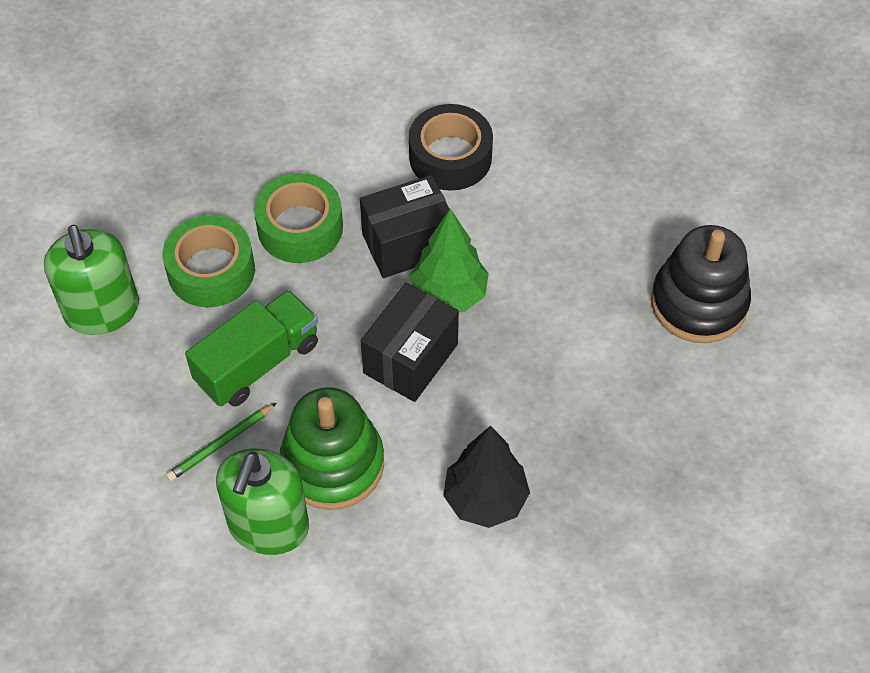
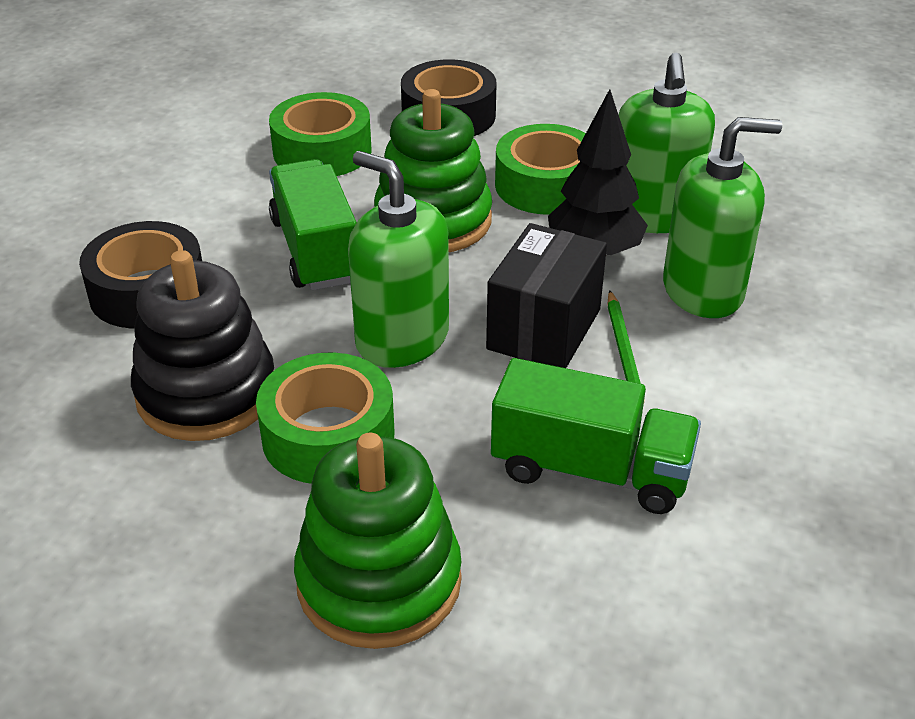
black box: [360,175,450,278] [361,283,459,402] = 2 -> [486,223,607,368] = 1
black tape: [409,104,493,191] = 1 -> [79,221,202,328] [401,59,497,136] = 2
green soap dispenser: [44,225,139,335] [216,449,309,555] = 2 -> [348,151,449,368] [618,53,715,233] [663,117,782,318] = 3
green stacking toy: [280,388,384,510] = 1 -> [294,433,462,649] [374,89,492,252] = 2
green tape: [162,215,255,307] [254,173,343,263] = 2 -> [256,352,394,483] [269,92,371,176] [495,124,586,215] = 3
green tree: [409,209,489,312] = 1 -> none = 0
green truck: [185,290,318,407] = 1 -> [269,159,357,290] [491,358,701,514] = 2

